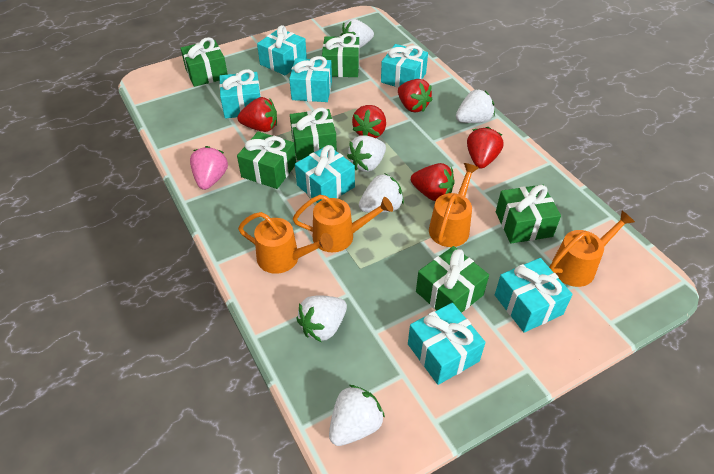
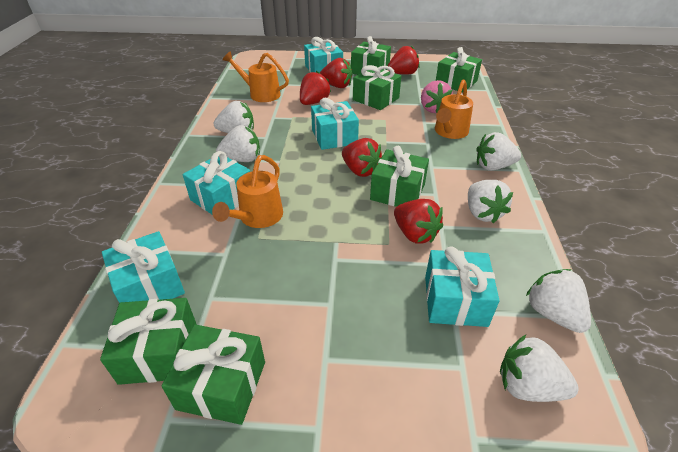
orange watering can: [238,212,333,274] [293,195,393,252] [429,163,479,247] [549,211,635,287] = 4 -> [212,155,283,228] [223,51,289,102] [435,79,473,139] = 3
turquoise gift: [219,69,261,119] [257,25,307,75] [289,56,332,102] [295,145,355,203] [381,44,428,88] [408,303,486,385] [495,258,573,333] = 7 -> [102,231,185,303] [183,151,250,214] [304,37,343,73] [311,98,359,150] [425,247,499,327] = 5

